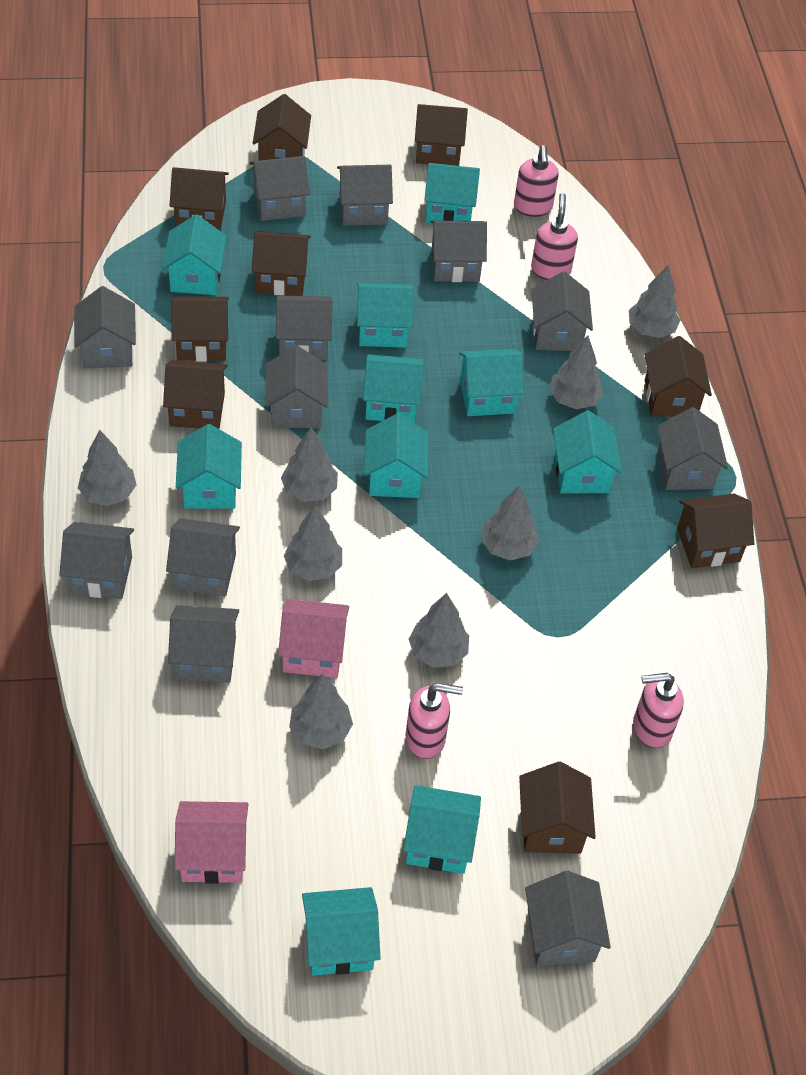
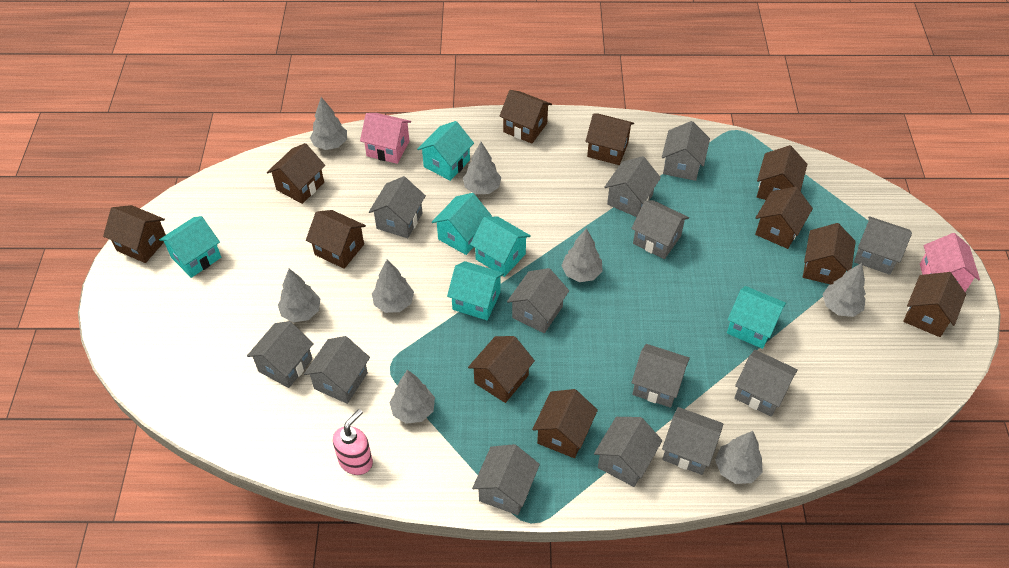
brown house: [163,360,228,429] [169,167,229,231] [171,296,229,361] [252,231,311,296] [253,94,311,161] [415,104,468,166] [519,762,596,854] [645,336,712,417] [677,494,754,568] = 9 -> [103,205,166,263] [267,143,325,204] [306,210,366,269] [468,336,535,403] [499,90,552,143] [532,389,598,458] [585,114,634,165] [755,187,813,249] [757,145,807,200] [803,223,856,285] [903,272,966,337] = 11
grey house: [59,522,134,599] [74,286,136,369] [166,518,240,596] [168,605,239,683] [249,156,310,221] [266,346,328,428] [276,295,332,360] [337,165,393,226] [430,220,487,282] [525,871,611,966] [532,271,593,351] [657,407,728,490] = 12 -> [247,321,314,388] [304,336,370,404] [369,176,426,238] [472,444,540,515] [507,268,569,333] [594,417,662,487] [604,156,661,217] [631,200,689,259] [631,344,690,408] [662,121,710,181] [662,407,723,475] [734,350,798,417] [854,216,912,275] = 13
pink soap dispenser: [406,683,463,759] [514,145,559,217] [531,193,578,280] [633,673,684,748] = 4 -> [333,409,373,475] = 1
turquoise house: [162,215,226,295] [176,424,242,509] [302,887,380,976] [357,283,414,348] [363,354,424,423] [364,413,428,498] [403,785,481,874] [424,163,480,223] [459,349,524,416] [553,410,622,494] = 10 -> [159,216,221,278] [417,121,474,181] [432,193,492,255] [447,261,504,320] [470,216,531,277] [727,286,786,349] = 6

